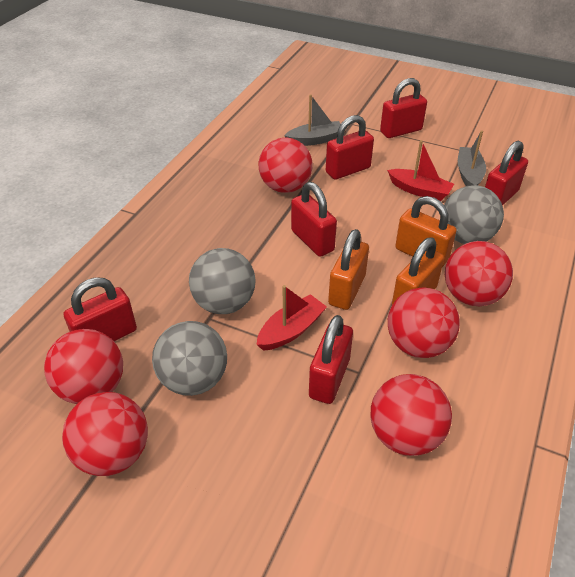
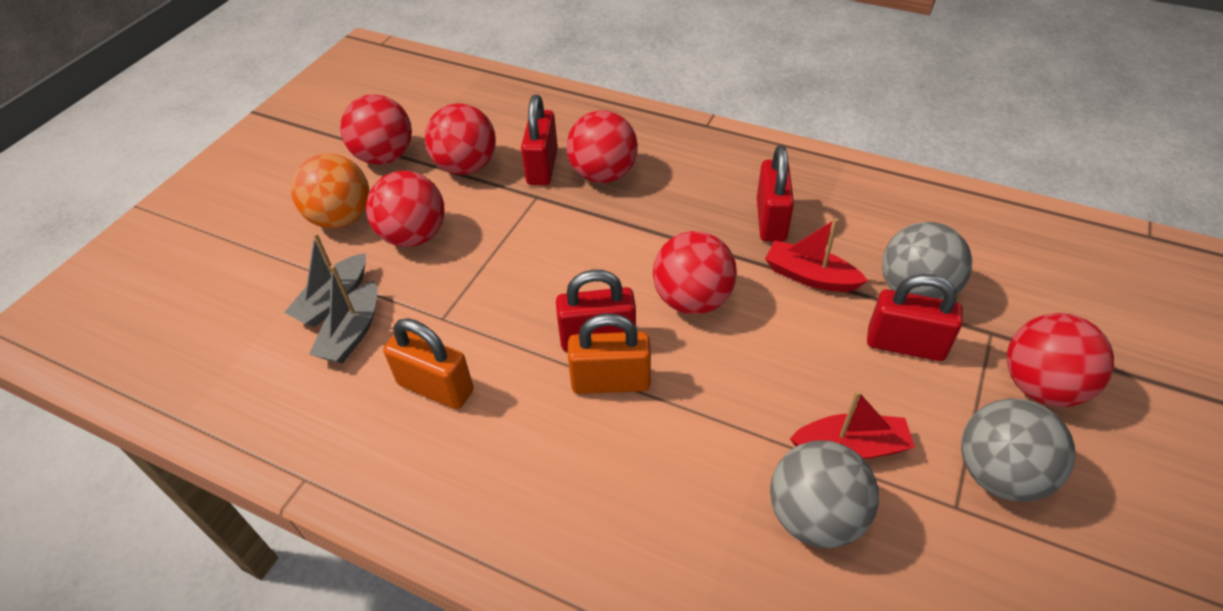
orange ball: none = 0 -> [291,154,369,228] = 1
orange padlock: [328,229,369,310] [392,237,444,305] [395,196,457,267] = 3 -> [383,318,474,409] [568,313,651,394] = 2
red padlock: [64,277,137,341] [291,182,337,257] [309,315,353,404] [326,115,374,180] [380,78,427,138] [485,141,528,206] = 6 -> [521,95,558,186] [556,270,636,352] [757,145,794,242] [867,274,963,361] = 4

